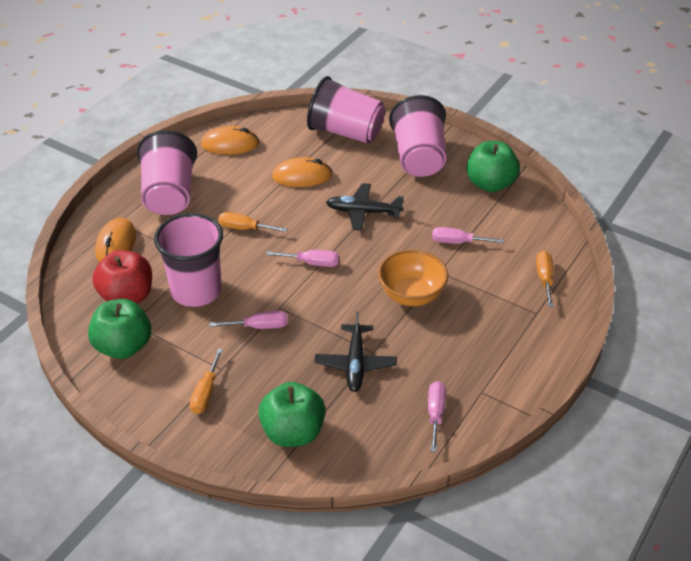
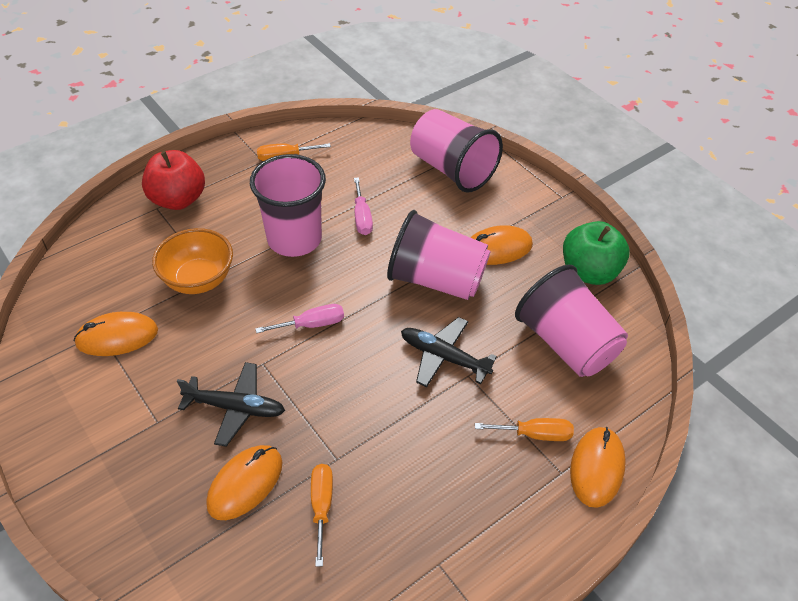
green apple: [88,299,151,359] [258,382,325,447] [466,141,520,192] = 3 -> [563,221,629,285] = 1
orange mouse: [95,218,136,262] [201,126,259,155] [272,157,332,187] = 3 -> [74,312,158,356] [206,445,282,520] [470,225,533,265] [570,427,626,508] = 4
pink screwdriver: [209,311,288,329] [266,250,339,267] [428,381,446,452] [432,227,504,244] = 4 -> [255,304,344,333] [354,177,373,235] = 2

